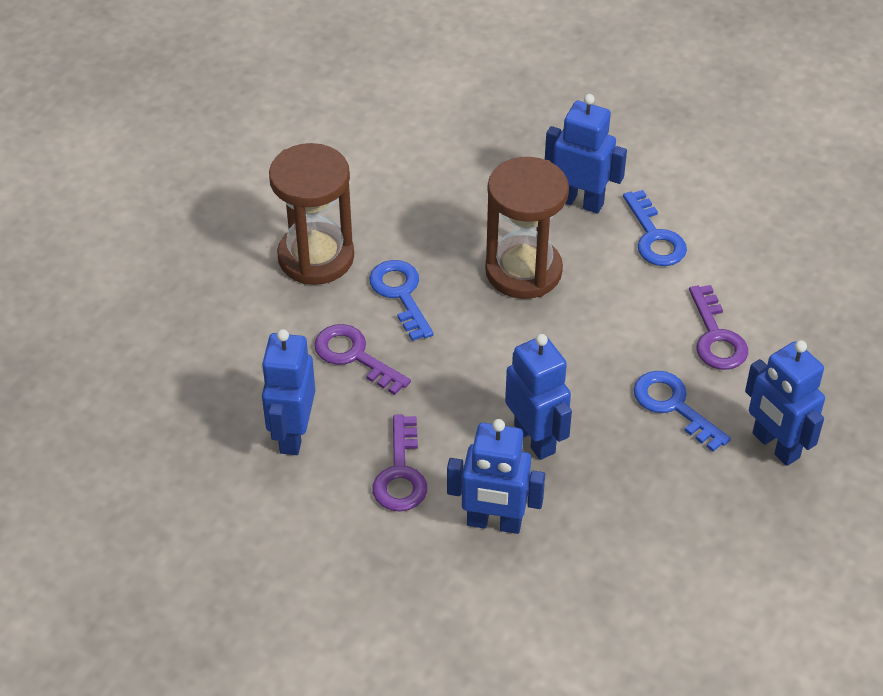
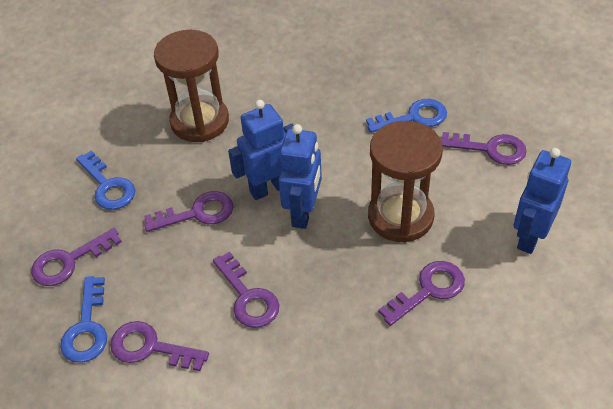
blue robot: [261,329,315,455] [447,419,545,534] [505,334,572,460] [545,94,627,214] [745,340,825,466] = 5 -> [228,100,294,200] [279,124,322,229] [514,148,571,254] = 3
purple key: [314,324,411,395] [372,414,427,512] [689,285,748,370] = 3 -> [31,228,122,286] [110,321,209,371] [144,191,233,232] [213,252,279,328] [378,261,465,326] [440,132,527,165] = 6

